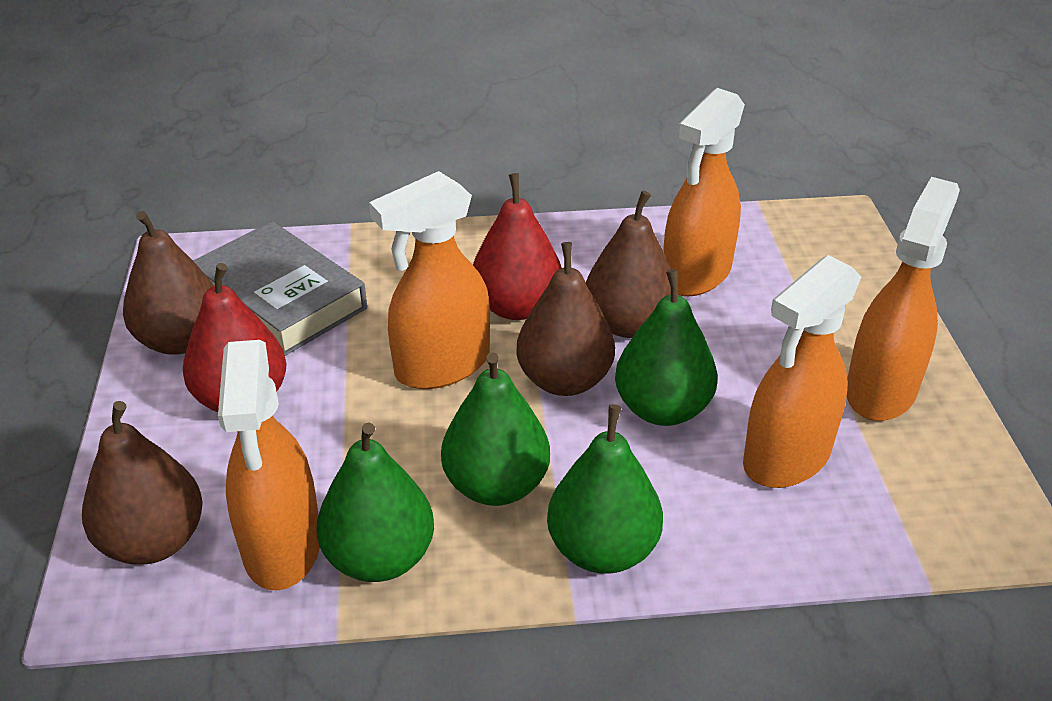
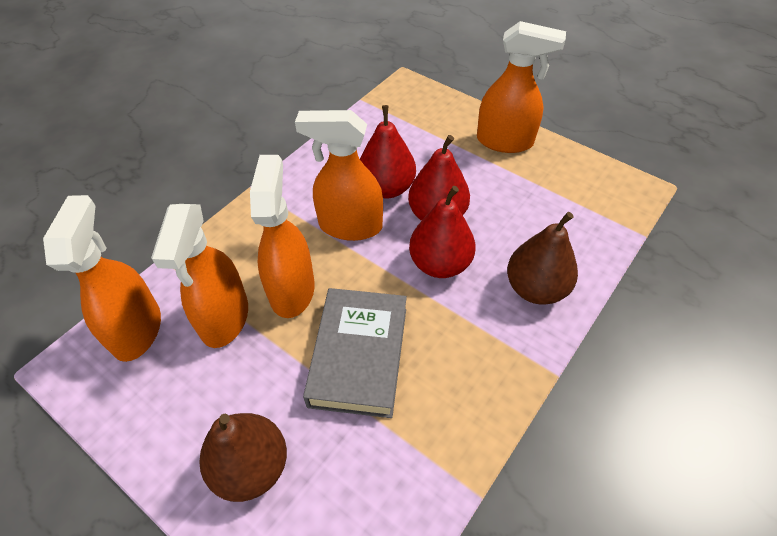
brown pear: [82,401,203,565] [123,211,214,355] [516,242,615,396] [586,191,671,338] = 4 -> [200,413,287,502] [507,212,578,305] = 2
green pear: [317,423,434,582] [441,352,550,506] [547,404,663,574] [615,269,718,426] = 4 -> none = 0
red pear: [183,263,287,412] [473,173,562,320] = 2 -> [360,105,416,198] [408,135,470,221] [409,186,476,278] = 3

